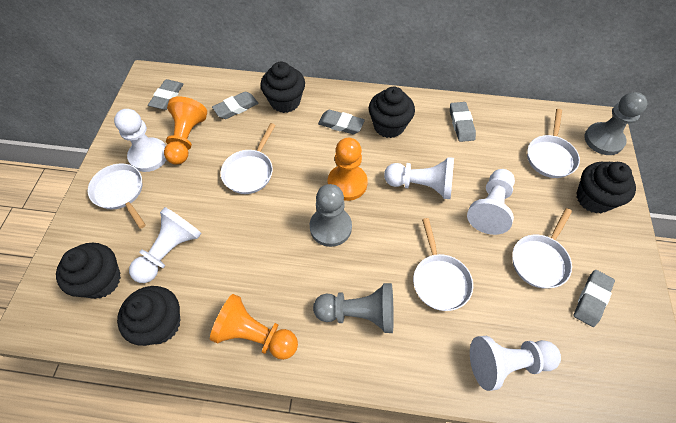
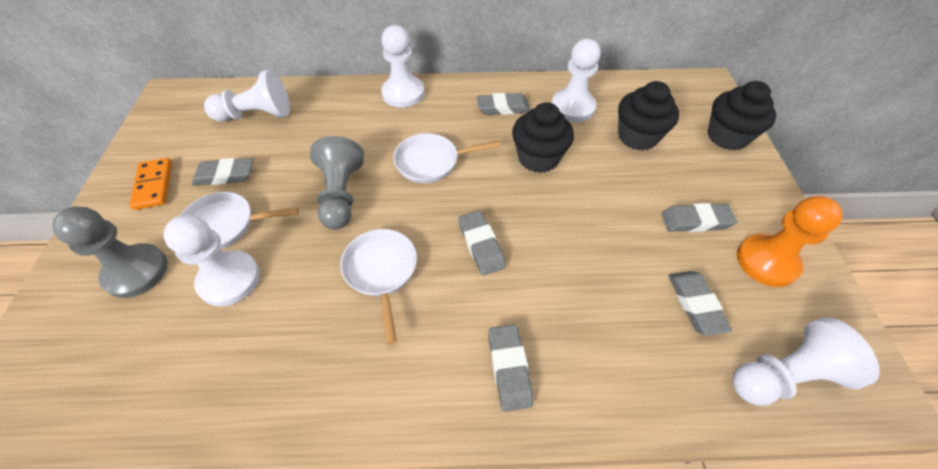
black cupcake: [56,243,121,299] [117,286,181,346] [260,62,305,113] [369,87,415,138] [576,162,636,213] = 5 -> [512,102,574,173] [618,81,679,150] [708,81,776,150] = 3
grey eraser: [148,79,184,110] [212,92,259,119] [318,110,365,134] [450,102,476,142] [574,270,615,327] = 5 -> [192,158,253,186] [458,211,506,276] [477,93,530,115] [488,324,533,412] [662,203,737,232] [668,271,732,336] = 6
grey pawn: [310,184,352,247] [313,283,394,333] [584,92,647,155] = 3 -> [52,207,168,298] [310,136,364,230] = 2
orange domino: none = 0 -> [129,158,172,210] = 1
orange pawn: [164,96,207,165] [210,294,298,360] [328,138,368,201] = 3 -> [737,196,843,287] = 1
white pan: [88,163,146,229] [220,123,275,194] [413,218,473,311] [512,208,572,289] [527,109,580,178] = 5 -> [180,192,299,249] [340,229,417,344] [393,133,501,183] = 3

